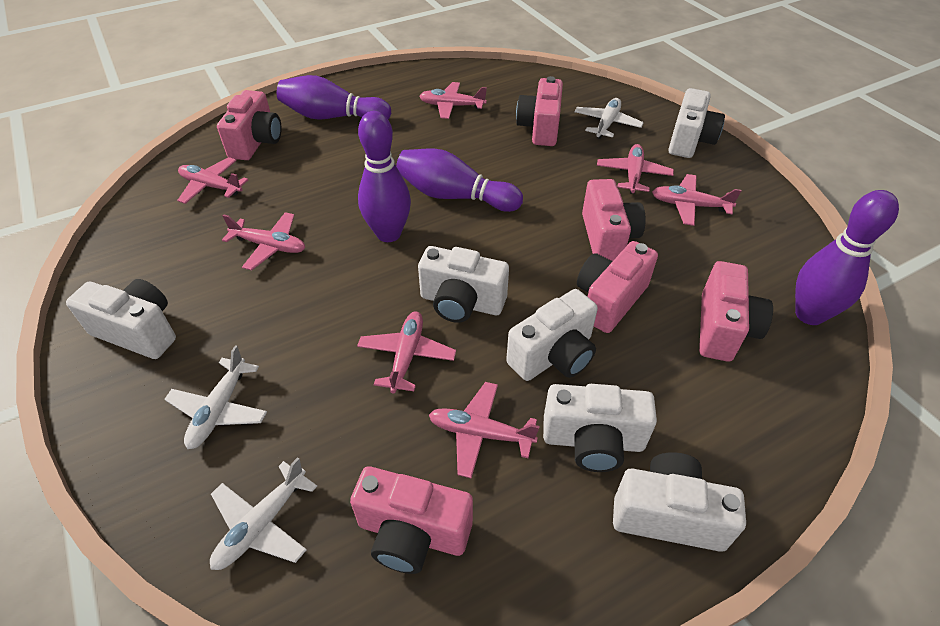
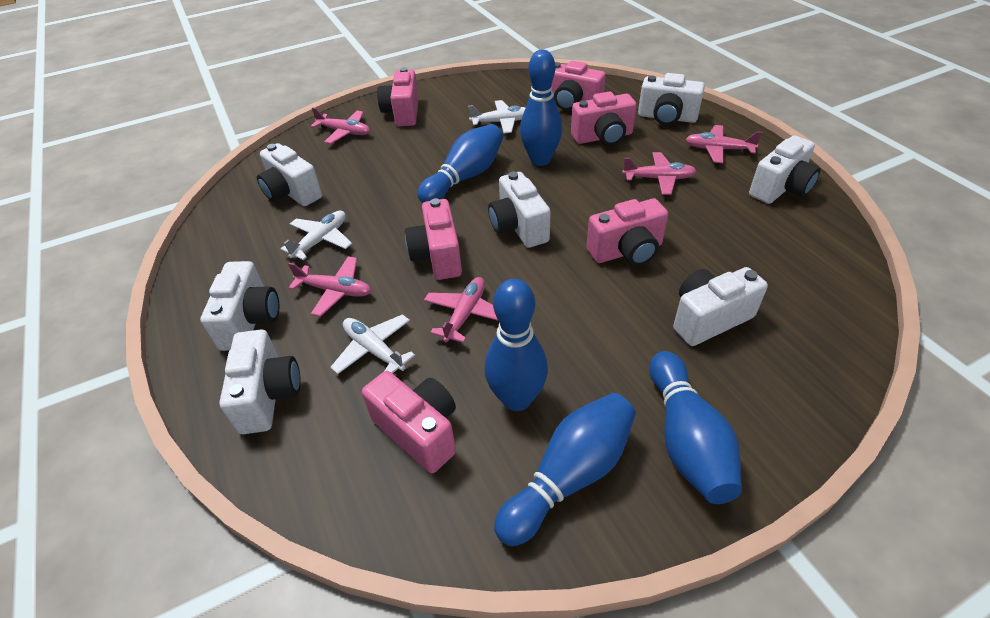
blue bowling pin: none = 0 -> [417,124,503,203] [484,279,548,411] [494,393,636,546] [520,50,562,166] [649,351,742,504] = 5
pink plane: [177,157,248,204] [222,212,305,270] [357,312,456,393] [419,82,487,119] [429,382,540,478] [597,144,674,194] [652,174,742,226] = 7 -> [288,256,371,317] [311,107,370,144] [424,277,498,343] [622,152,697,195] [685,125,762,163] = 5
purple bowling pin: [277,75,391,120] [358,111,411,242] [396,149,523,212] [795,190,899,325] = 4 -> none = 0
white camera: [66,279,176,359] [418,246,509,323] [506,289,598,381] [543,384,657,472] [613,452,746,552] [668,88,725,158] = 6 -> [200,261,279,351] [219,330,301,434] [257,143,322,206] [488,172,551,248] [638,73,705,125] [673,267,768,346] [749,135,820,204] = 7

